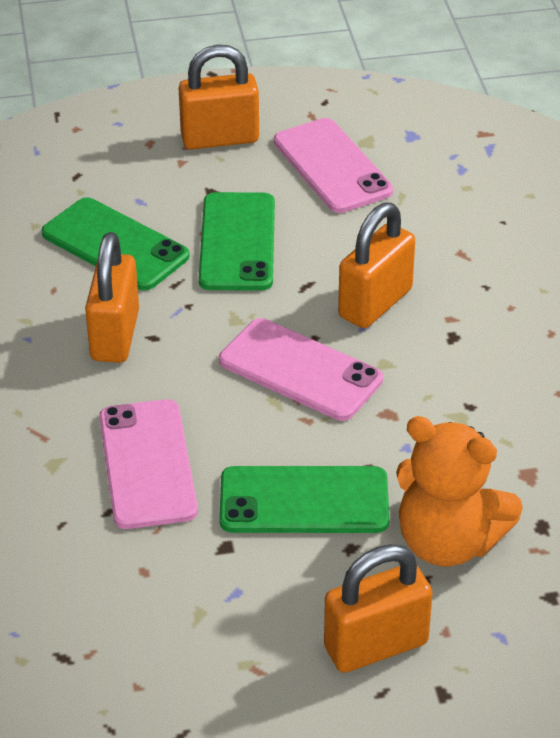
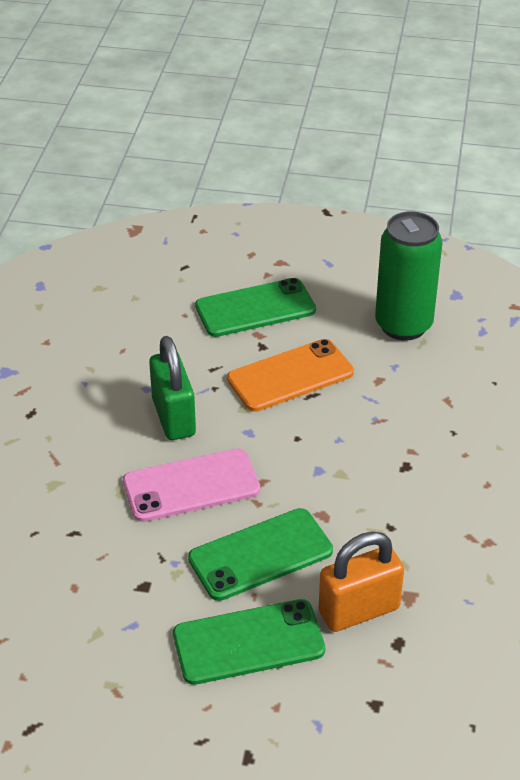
green can: none = 0 -> [375,211,443,341] = 1
green padlock: none = 0 -> [149,336,196,440] = 1
orange padlock: [85,232,139,363] [179,44,259,149] [324,544,433,673] [338,202,415,328] = 4 -> [319,531,404,632] = 1
orange phone: none = 0 -> [227,339,354,412] = 1
orange teddy bear: [396,416,523,566] = 1 -> none = 0
pink phone: [99,399,198,529] [219,318,383,421] [274,118,393,213] = 3 -> [123,448,260,522] = 1

